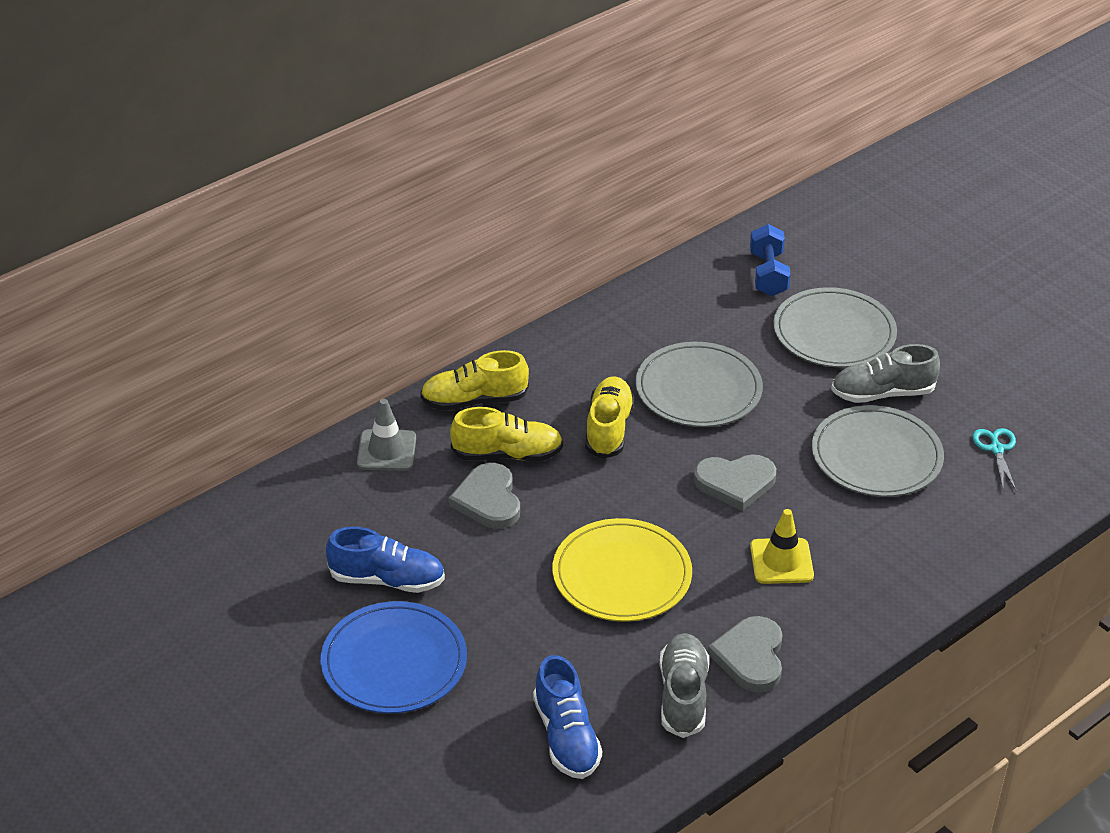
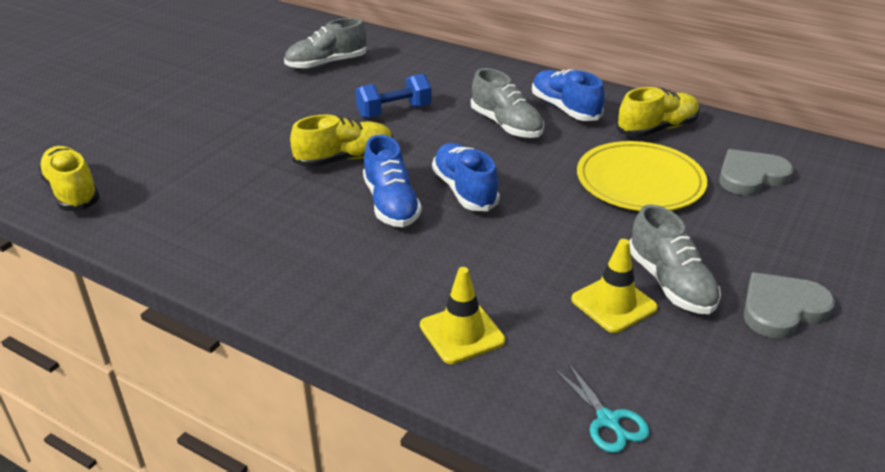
blue plate: [321,601,467,714] = 1 -> none = 0
blue shoe: [326,527,445,593] [533,655,602,779] = 2 -> [363,135,422,227] [432,143,500,211] [532,69,605,121] = 3
grey heart: [449,463,520,529] [694,454,776,511] [708,616,783,693] = 3 -> [719,149,794,195] [744,273,835,338] = 2
grey plate: [636,342,763,427] [773,287,897,368] [812,405,944,497] = 3 -> none = 0
grey shoe: [659,633,709,738] [831,344,940,403] = 2 -> [284,18,366,69] [471,68,544,138] [629,204,721,314] = 3
grey traffic cone: [357,399,416,471] = 1 -> none = 0
yellow traffic cone: [750,509,814,584] = 1 -> [420,267,505,364] [571,239,658,333] = 2

